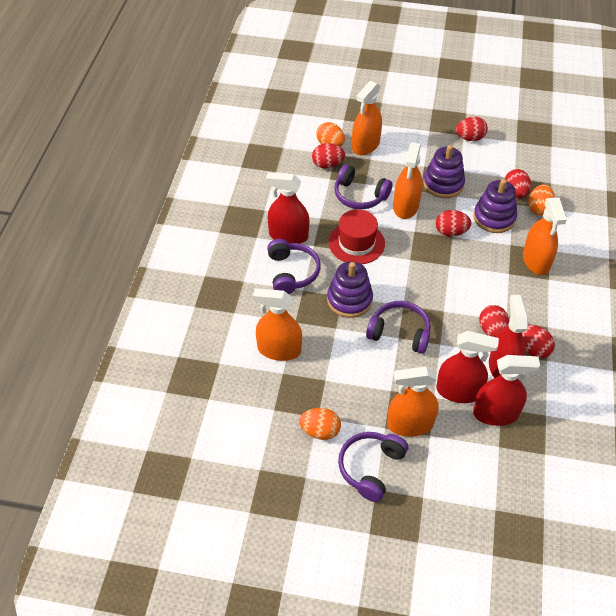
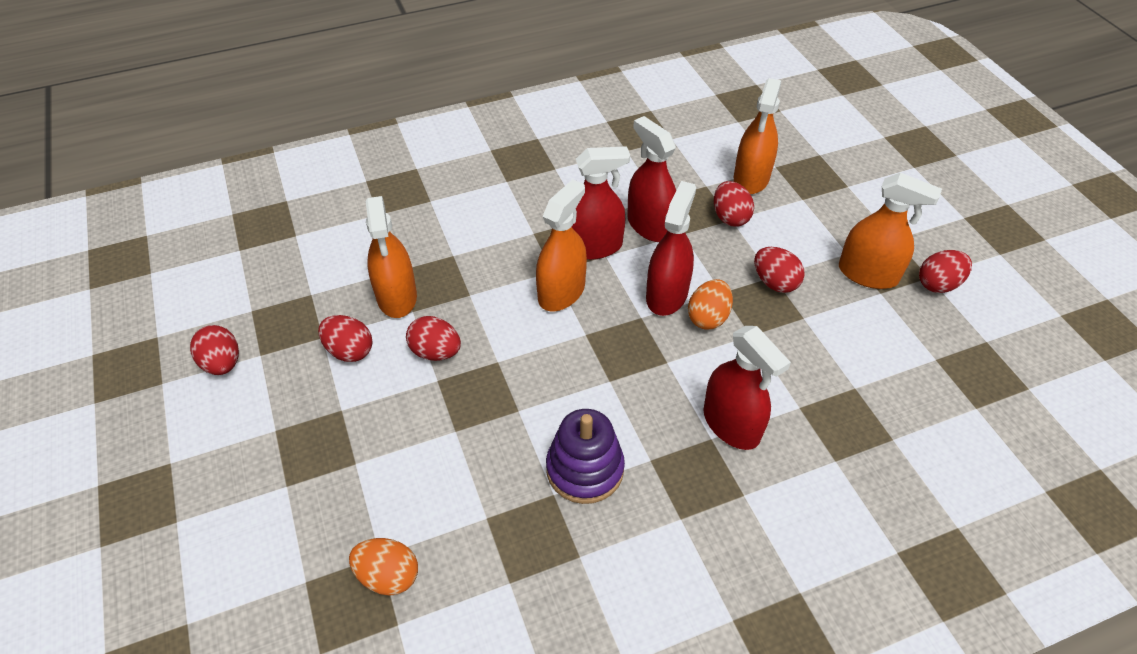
orange egg: [299,408,341,440] [316,122,345,146] [528,184,555,216] = 3 -> [349,538,418,596] [688,279,733,330] = 2
orange spray bottle: [253,288,302,361] [352,81,382,155] [387,367,438,437] [393,142,423,219] [523,198,567,275] = 5 -> [365,196,417,318] [536,179,587,312] [734,78,781,194] [839,173,942,289] = 4
purple headphones: [267,239,321,294] [334,164,392,209] [338,432,408,502] [366,301,431,354] = 4 -> none = 0
purple stacking toy: [327,261,373,318] [423,145,465,198] [474,179,517,233] = 3 -> [546,409,625,504] = 1
red hat: [329,209,385,264] = 1 -> none = 0

